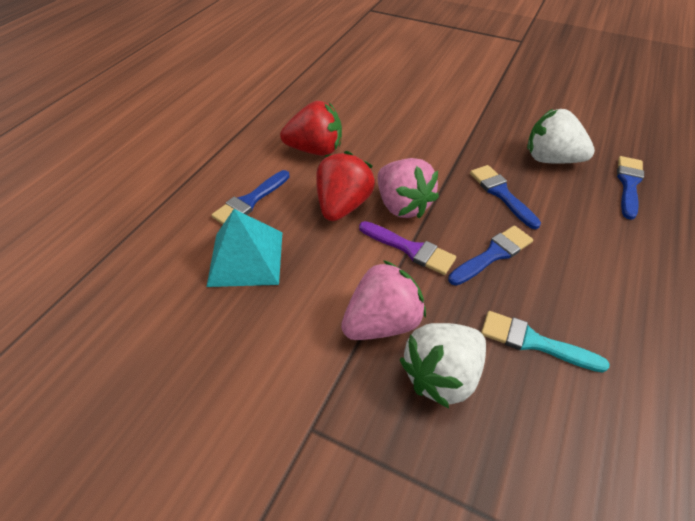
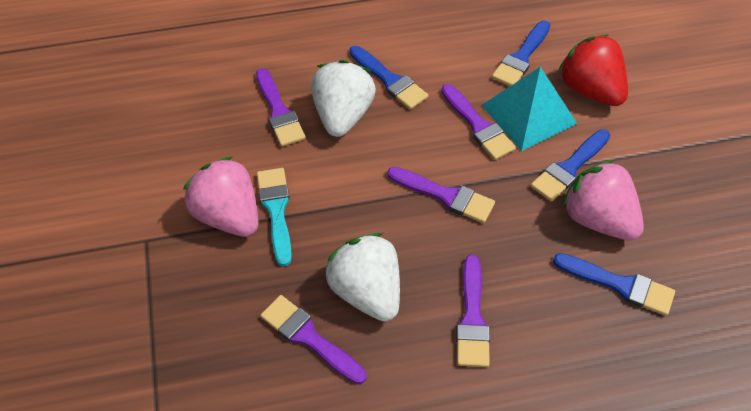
purple brush: [359,221,456,275] = 1 -> [256,68,306,147] [260,295,366,384] [387,167,495,223] [441,84,516,160] [456,255,490,367] = 5
red strawberry: [280,101,342,156] [316,151,375,221] = 2 -> [558,35,628,106] = 1

